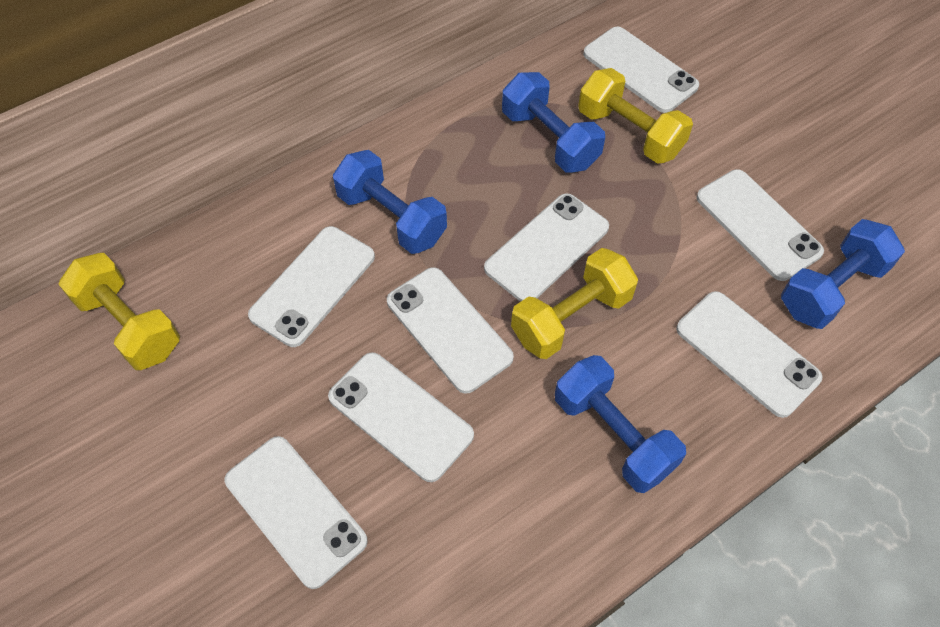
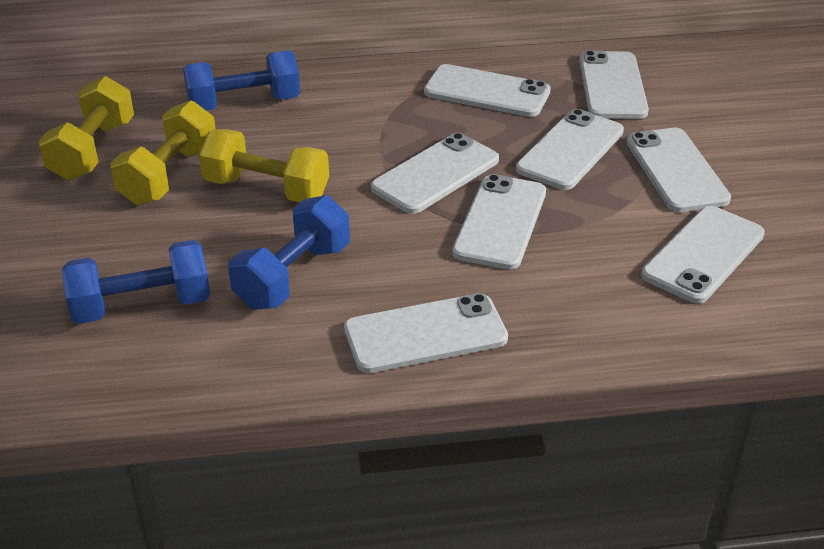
blue dumbbell: [333,150,447,254] [502,72,605,173] [555,355,686,493] [781,219,905,329] = 4 -> [62,240,210,324] [183,50,300,111] [228,195,350,310] = 3

